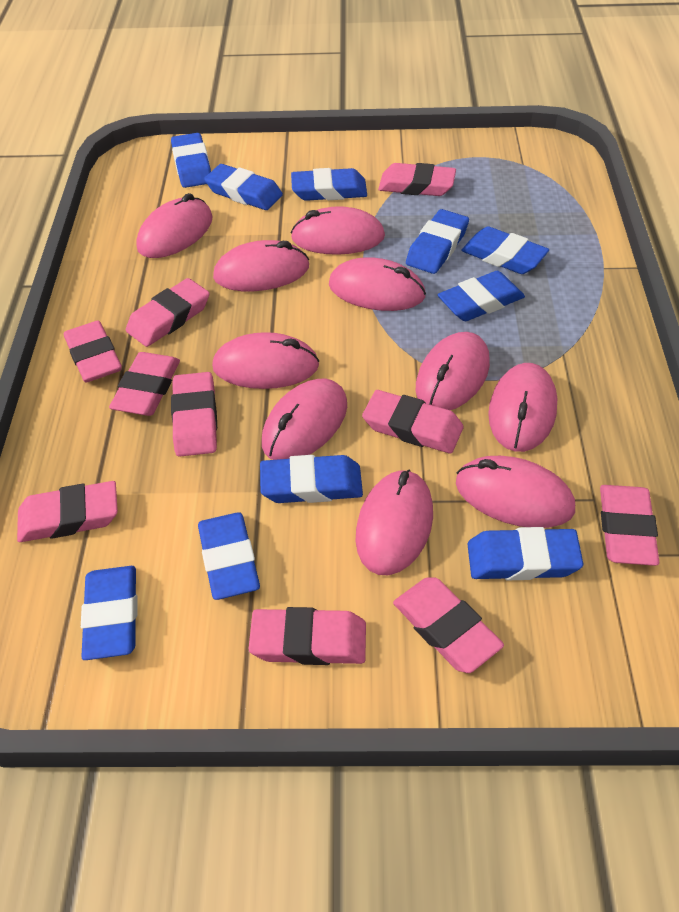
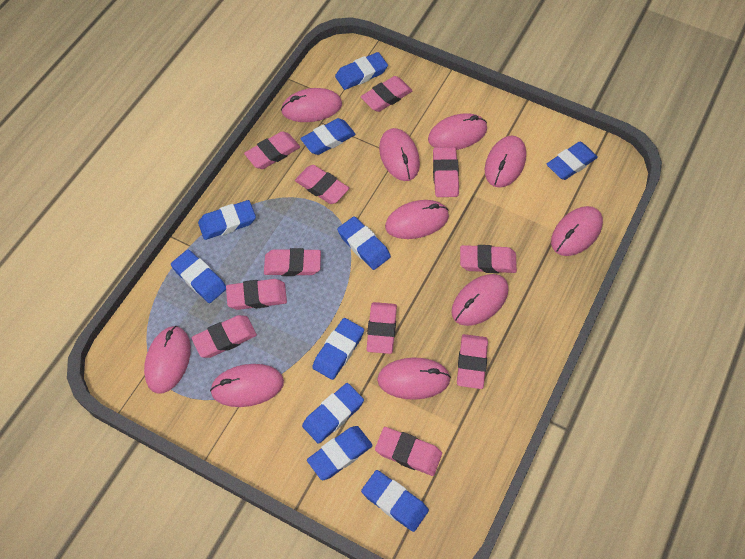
pink eraser: [17,481,118,542] [64,321,122,382] [109,352,180,416] [126,278,210,347] [171,372,217,457] [249,607,366,665] [362,390,464,453] [378,163,456,196] [393,577,504,673] [600,485,659,566] = 10 -> [192,315,257,358] [226,279,287,310] [244,131,300,169] [264,248,321,276] [295,165,349,204] [361,76,413,112] [366,302,397,354] [375,427,442,476] [433,147,459,197] [457,334,488,389] [460,245,517,273] = 11

